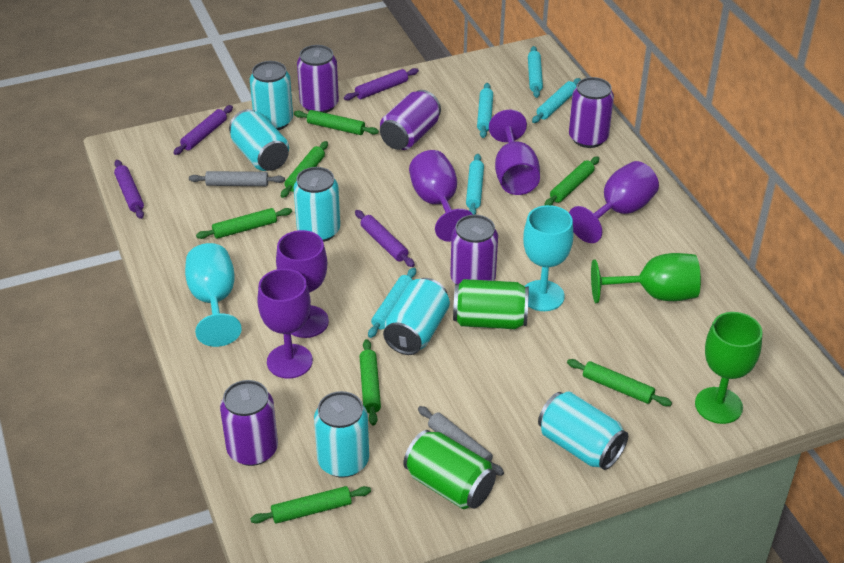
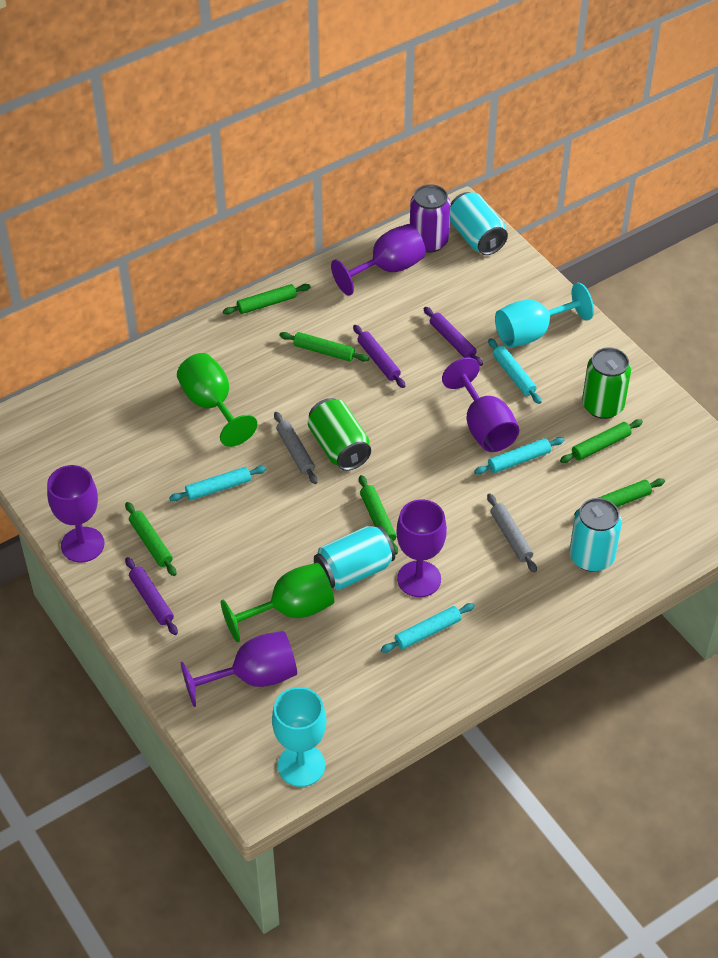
green rolling pin: [196,208,292,239] [250,486,371,524] [281,141,328,198] [294,110,379,135] [359,339,381,425] [544,156,599,206] [567,359,672,406] = 7 -> [125,502,176,576] [223,284,310,315] [279,332,369,362] [359,475,398,555] [560,419,643,463] [574,478,665,515] = 6
purple can: [220,380,278,466] [297,45,339,113] [380,90,441,150] [450,215,498,284] [569,77,614,148] = 5 -> [410,184,451,253] = 1
purple rolling pin: [114,160,144,219] [173,105,233,155] [344,68,419,100] [355,210,415,267] = 4 -> [125,557,178,635] [353,325,405,388] [424,307,483,366] = 3
turquoise can: [229,109,289,171] [250,61,293,130] [293,167,340,242] [314,391,369,478] [383,278,450,355] [538,391,628,470] = 6 -> [314,525,395,590] [450,192,508,255] [570,498,622,572] = 3
turquoise rolling pin: [368,268,416,338] [466,154,484,215] [477,83,493,138] [528,46,543,98] [532,78,581,123] = 5 -> [169,466,266,501] [381,603,475,653] [474,437,564,475] [488,338,542,404] = 4

